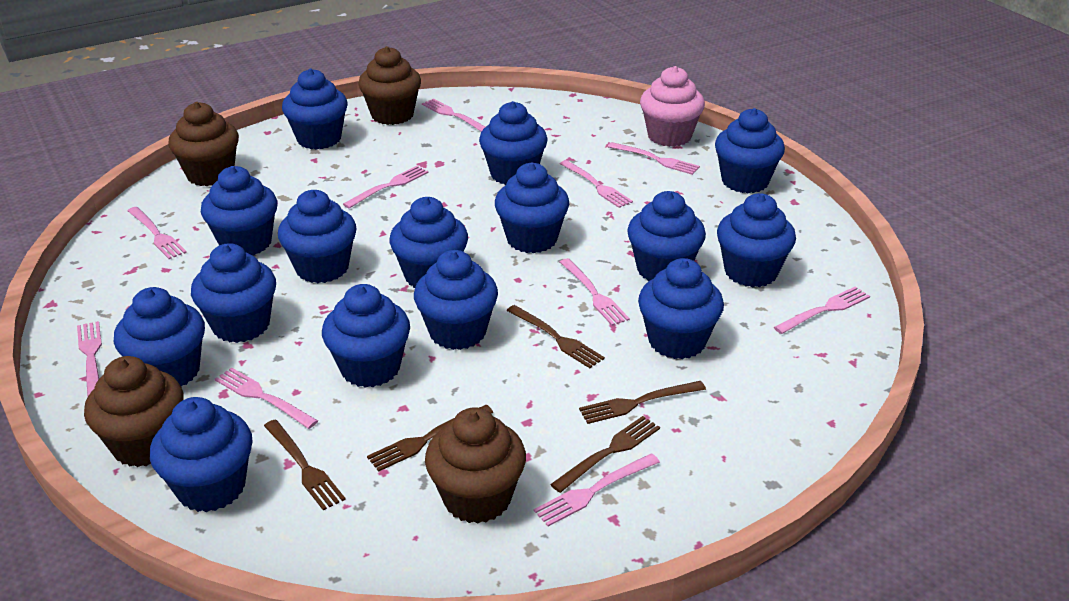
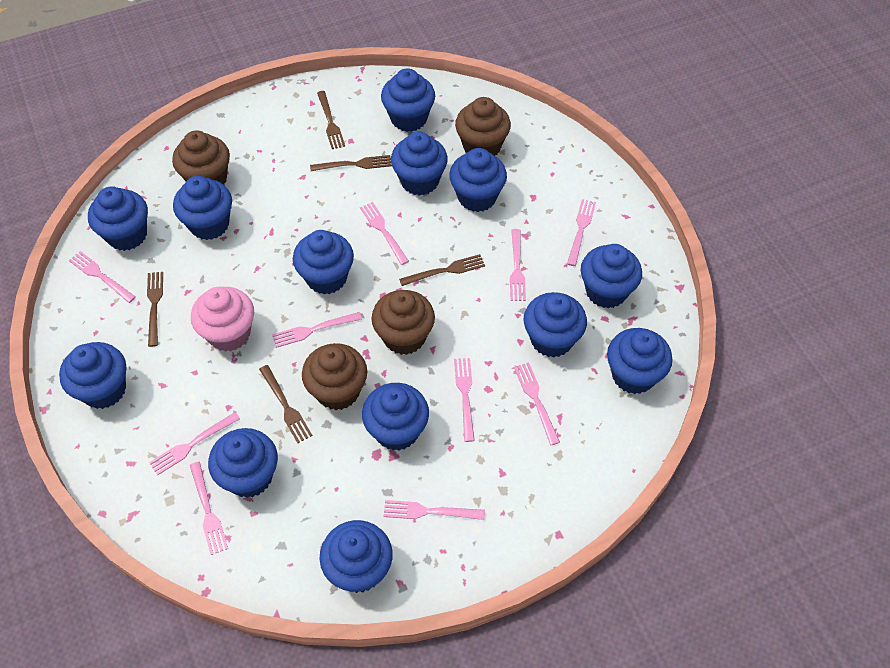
blue cupcake: [114,287,205,386] [150,397,252,512] [191,243,276,343] [201,166,277,255] [278,190,356,283] [282,68,348,150] [322,284,410,388] [389,197,468,288] [414,250,498,350] [479,101,548,185] [495,162,569,253] [627,191,706,281] [638,258,724,359] [715,108,785,193] [717,193,796,287] = 15 -> [59,342,126,409] [88,186,148,251] [173,176,232,240] [208,428,278,498] [293,230,354,294] [320,520,393,593] [362,383,429,451] [381,68,435,132] [391,132,448,195] [449,148,507,212] [524,292,587,358] [581,244,642,308] [607,328,673,394] = 13

